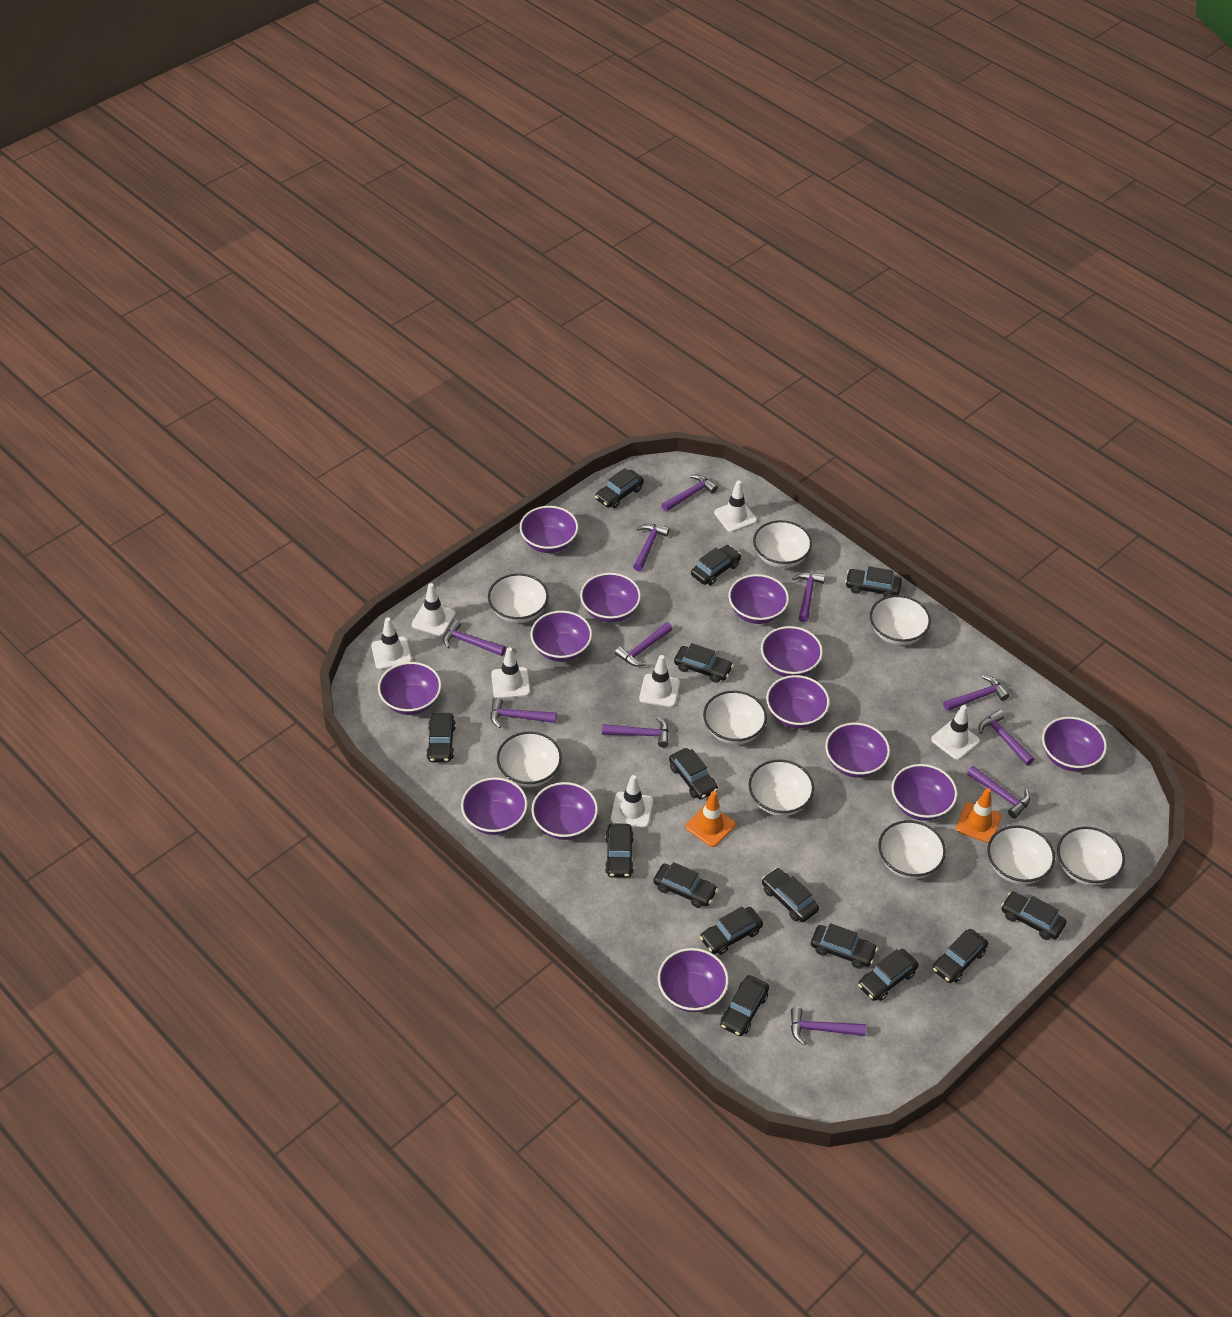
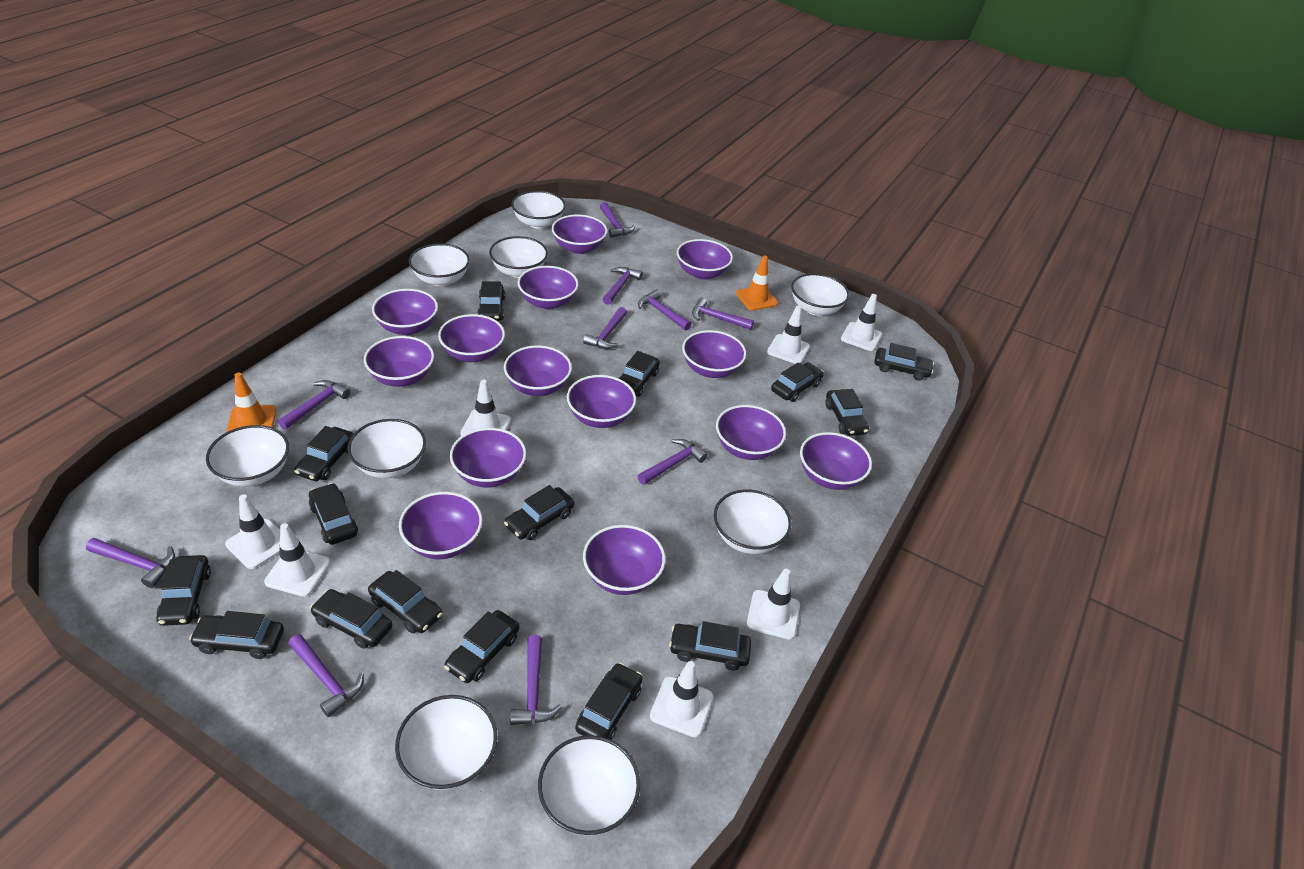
purple bowl: [378,662,441,715] [461,777,528,835] [520,506,578,553] [531,611,592,662] [531,782,598,840] [580,573,641,623] [658,948,729,1012] [729,574,789,624] [761,626,823,677] [766,675,830,729] [825,723,890,778] [892,764,957,821] [1042,717,1107,771] = 13 -> [364,336,434,387] [372,289,438,335] [399,492,482,559] [438,314,505,362] [450,428,526,487] [504,346,572,396] [518,266,579,309] [552,215,607,254] [567,375,636,428] [583,525,666,595] [677,239,733,280] [682,330,746,378] [716,405,786,460] [800,432,872,490] = 14
purple hammer: [443,619,506,656] [490,697,557,728] [602,717,669,747] [615,622,672,667] [633,524,670,571] [661,474,718,512] [791,1007,866,1045] [792,572,825,622] [943,675,1009,711] [967,766,1030,819] [979,710,1034,765] = 11 -> [86,538,175,588] [278,380,350,429] [288,634,364,717] [510,635,562,725] [583,307,627,349] [600,202,635,238] [603,267,643,305] [638,289,692,331] [638,439,707,485] [692,298,754,330] = 10

